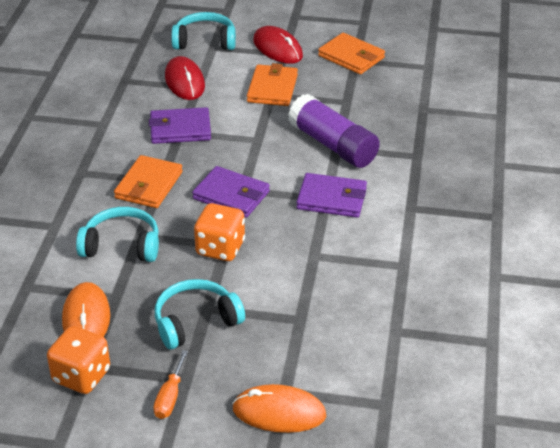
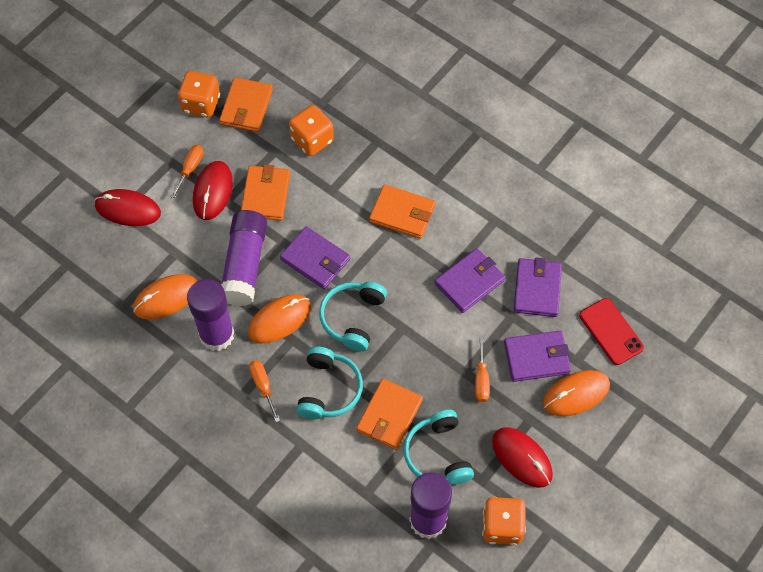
orange dice: [47,326,110,394] [194,203,245,261] = 2 -> [178,71,220,117] [289,105,334,156] [482,497,526,545] = 3
orange mouse: [62,282,110,337] [232,384,326,433] = 2 -> [133,274,197,320] [248,294,311,343] [543,370,610,416] = 3
orange screwdriver: [153,350,188,419] = 1 -> [171,145,203,198] [249,360,280,422] [475,337,490,402] = 3
orange wallet: [114,155,183,208] [247,63,298,106] [318,33,385,74] = 3 -> [219,77,273,132] [241,164,290,220] [356,379,423,450] [369,185,435,239] = 4
purple glue stick: [288,94,380,168] = 1 -> [187,279,234,351] [221,210,267,306] [409,472,452,539] = 3
purple wallet: [149,107,211,144] [192,166,270,218] [296,173,367,218] = 3 -> [280,226,350,289] [435,248,505,313] [504,331,571,382] [514,257,562,317] = 4
red mouse: [165,56,205,100] [253,26,303,64] = 2 -> [94,189,161,226] [193,161,233,220] [492,427,553,488] = 3
red phone: none = 0 -> [579,298,644,365] = 1

